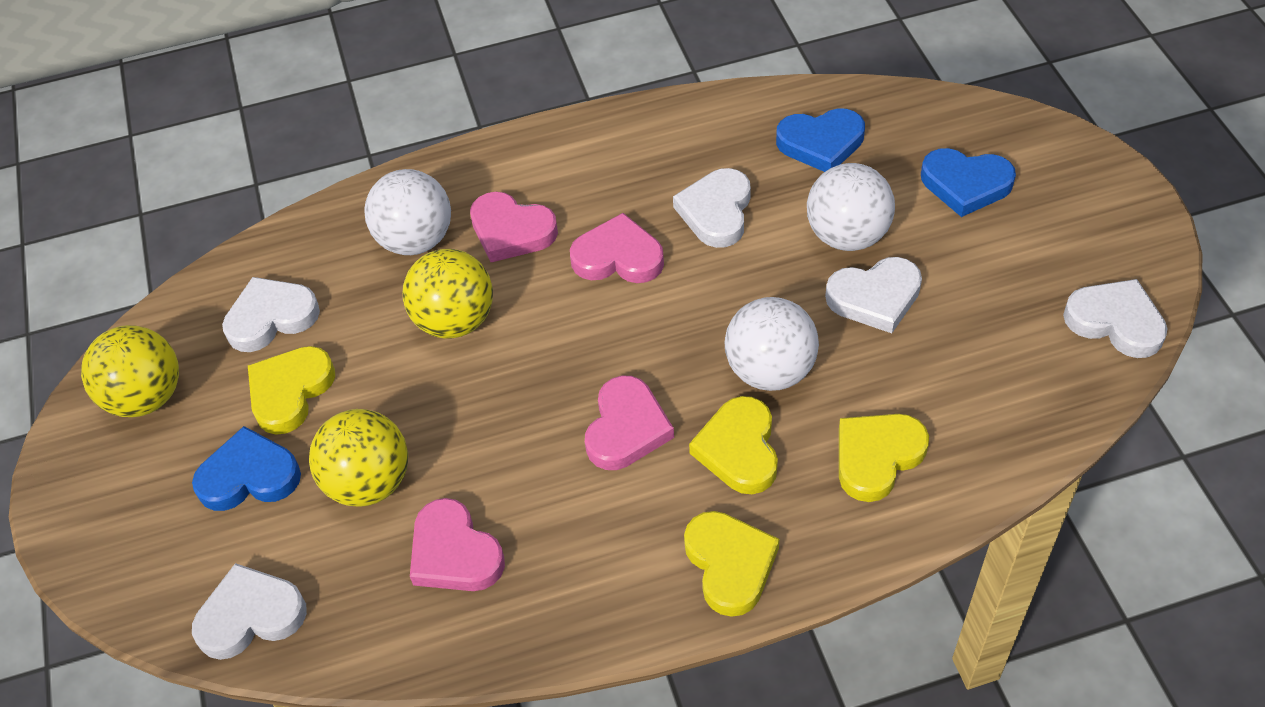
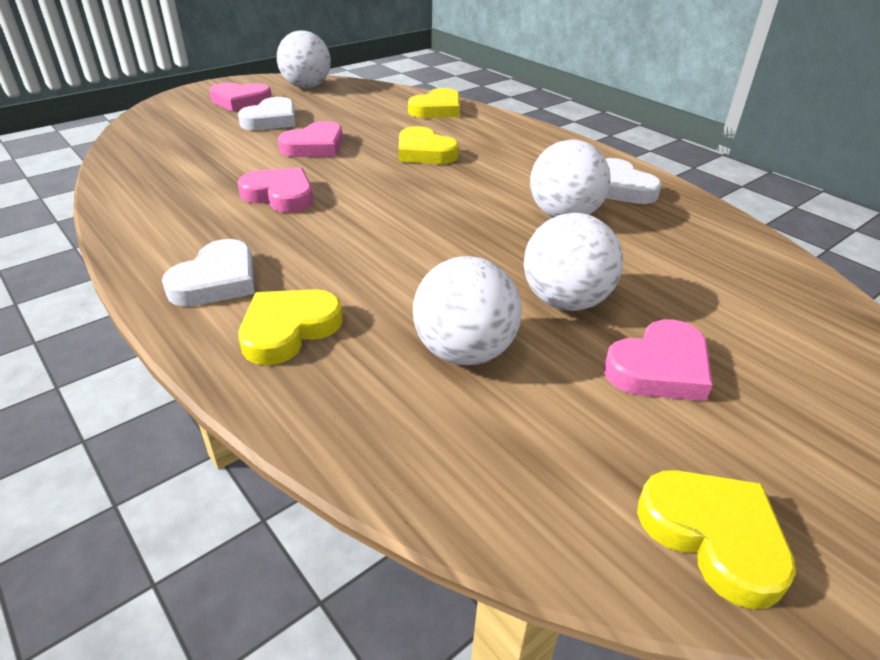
blue heart: [192,426,301,511] [776,108,865,172] [921,148,1016,217] = 3 -> none = 0
white ball: [364,169,451,255] [725,297,819,391] [807,163,895,251] = 3 -> [277,30,331,88] [413,256,522,365] [524,213,623,311] [530,140,611,218] = 4
white heart: [192,563,307,660] [222,277,320,352] [673,168,751,248] [825,257,922,333] [1063,279,1167,358] = 5 -> [162,239,255,307] [238,97,296,130] [605,158,662,204] = 3
yellow ball: [81,325,179,417] [309,409,408,507] [403,249,493,339] = 3 -> none = 0

